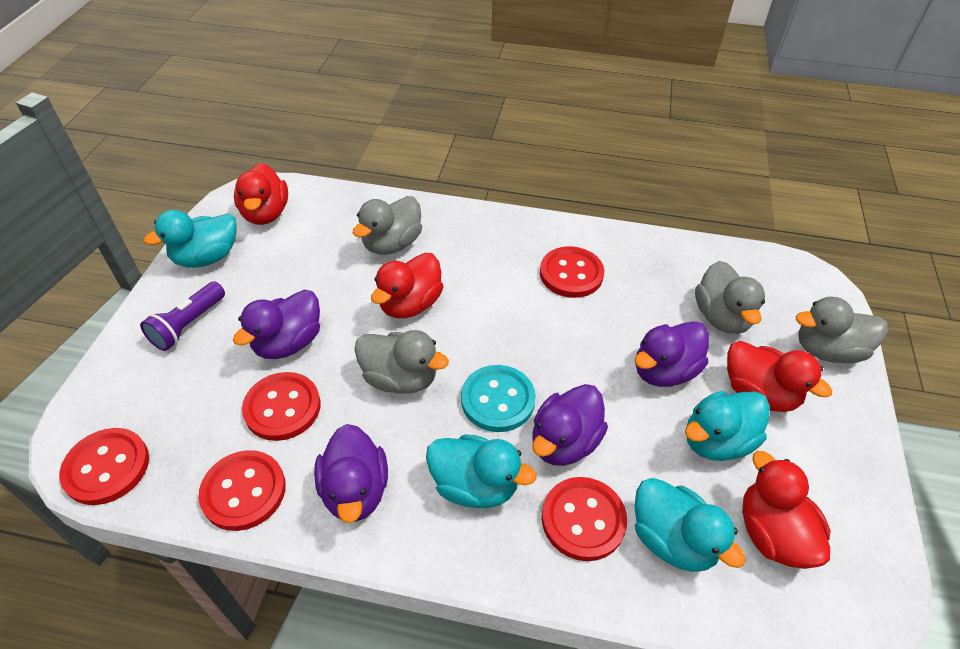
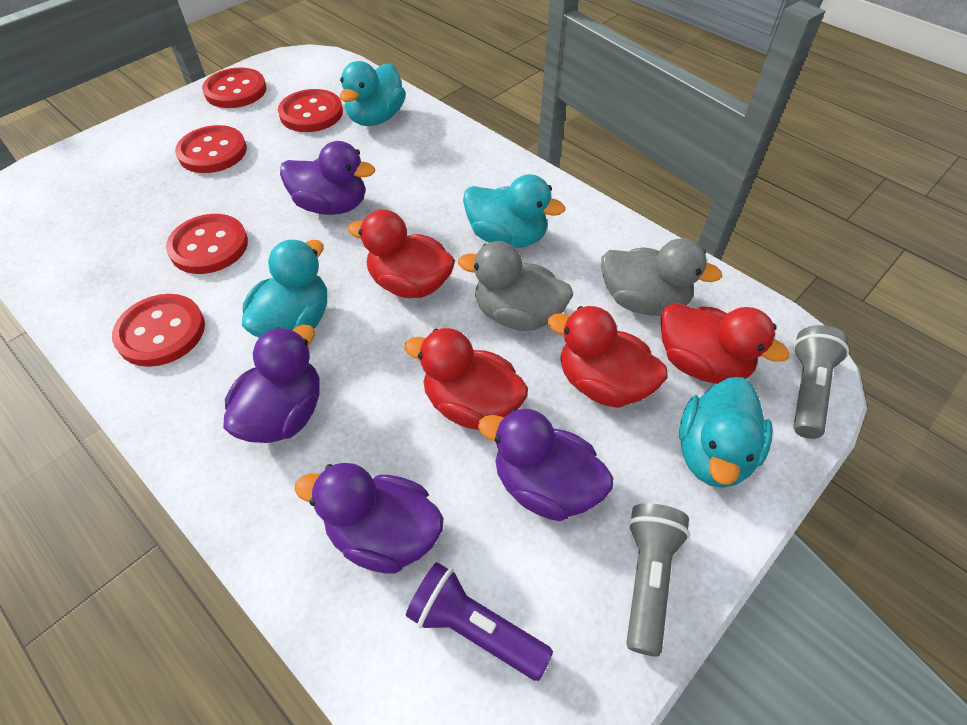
grey duck: [353,196,422,255] [354,330,449,394] [695,261,765,334] [796,297,888,363] = 4 -> [458,241,573,331] [601,238,722,315] = 2
grey flashlight: none = 0 -> [626,503,690,656] [793,325,849,439] = 2
turquoise button: [461,365,536,432] = 1 -> none = 0

